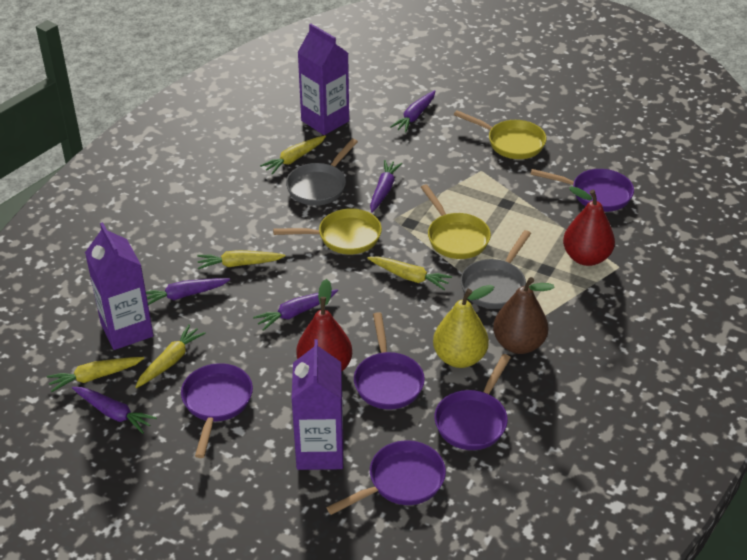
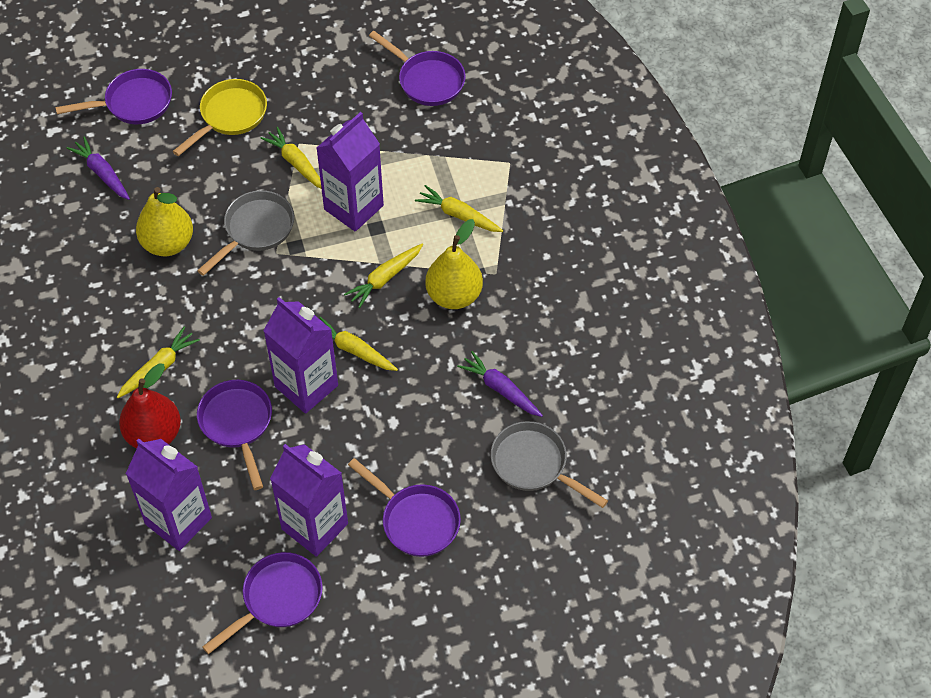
brown pear: [493,277,555,354] = 1 -> none = 0
purple carrot: [72,387,157,434] [146,278,230,305] [253,289,338,331] [370,160,402,213] [390,90,435,133] = 5 -> [67,137,130,200] [457,351,543,417] = 2
purple carton: [85,222,154,350] [292,339,343,470] [297,24,349,135] = 3 -> [126,439,212,551] [263,297,338,414] [270,444,348,557] [317,112,384,232] = 4
red pear: [296,279,352,371] [563,186,615,266] = 2 -> [119,363,181,449] = 1
yellow pan: [273,208,382,254] [421,184,491,259] [454,110,546,159] = 3 -> [173,79,267,156] = 1
yellow pear: [433,285,494,368] = 1 -> [136,187,193,256] [425,219,483,309] = 2

